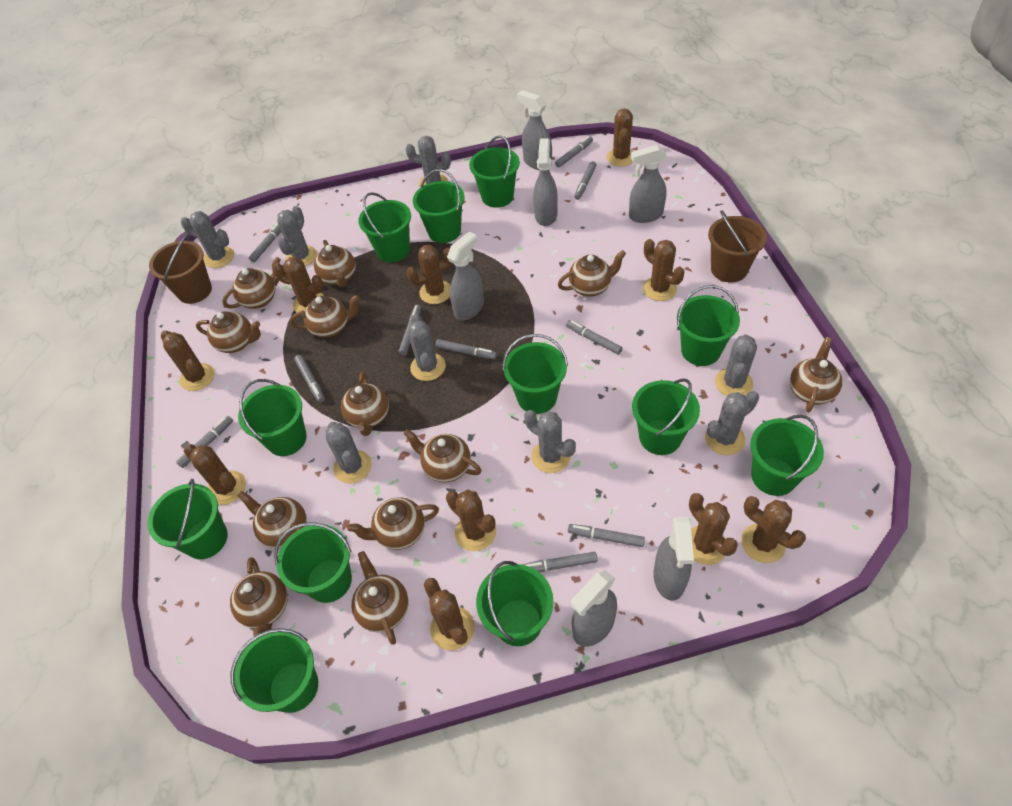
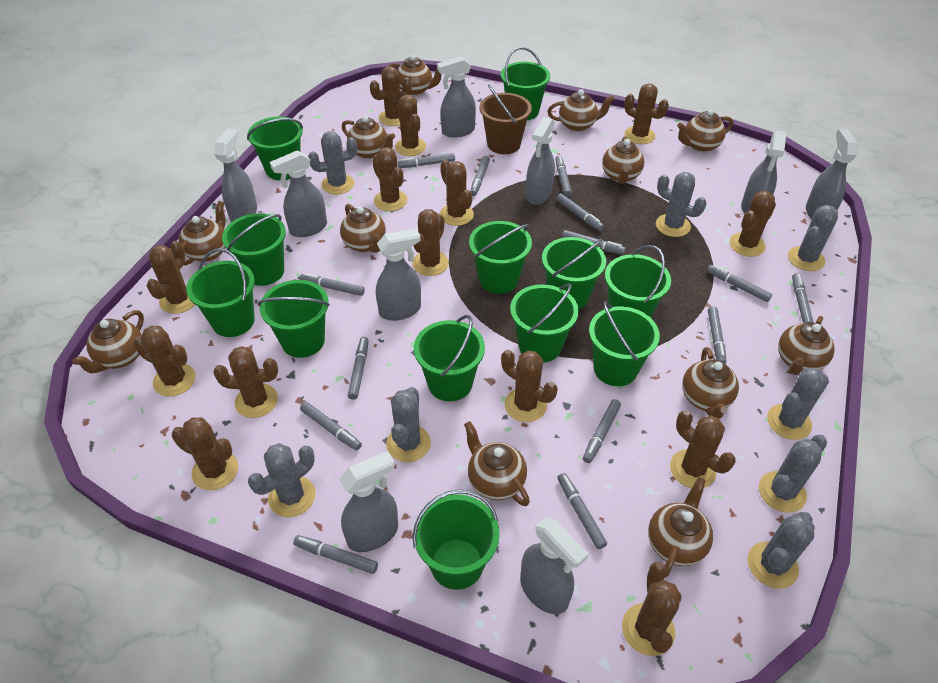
brown bucket: [149,234,212,304] [708,210,767,282] = 2 -> [479,85,532,154] = 1
brown cactus: [161,331,215,391] [183,444,246,505] [273,257,324,312] [406,245,452,304] [424,578,475,651] [446,490,496,551] [607,109,633,167] [643,239,685,301] [689,493,738,565] [741,496,806,563] = 10 -> [133,326,196,397] [147,241,195,314] [172,417,238,490] [213,346,278,418] [370,66,412,126] [372,147,407,211] [395,95,426,156] [412,209,449,276] [440,160,474,226] [501,350,557,422] [622,562,682,656] [624,83,669,144] [670,410,736,488] [729,191,776,257] = 14
grey marker: [176,416,233,468] [249,223,281,262] [294,355,325,403] [399,304,421,355] [436,339,497,359] [522,552,598,572] [555,136,593,168] [566,320,622,355] [568,524,645,547] [574,161,597,200] = 10 -> [293,535,378,574] [300,273,365,296] [300,402,362,450] [348,337,369,399] [398,153,455,168] [470,156,490,196] [555,156,572,197] [556,193,604,231] [557,473,607,549] [562,230,626,255] [583,399,621,463] [707,265,772,302] [708,306,726,364] [792,273,814,323] = 14
grey spray bottle: [447,232,484,321] [517,90,552,170] [534,138,558,226] [571,570,617,647] [629,145,667,223] [653,517,694,601] = 6 -> [214,128,257,222] [270,150,327,237] [339,451,398,552] [376,229,421,321] [437,56,476,138] [521,517,589,614] [526,117,555,205] [741,131,786,214] [806,129,858,219] = 9

